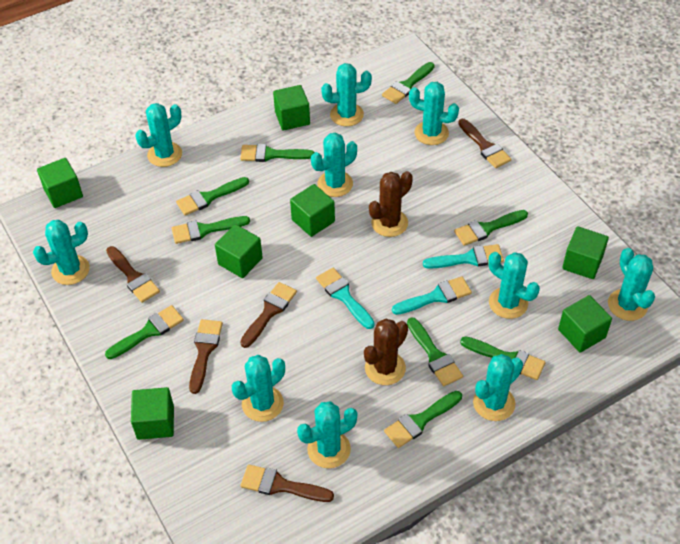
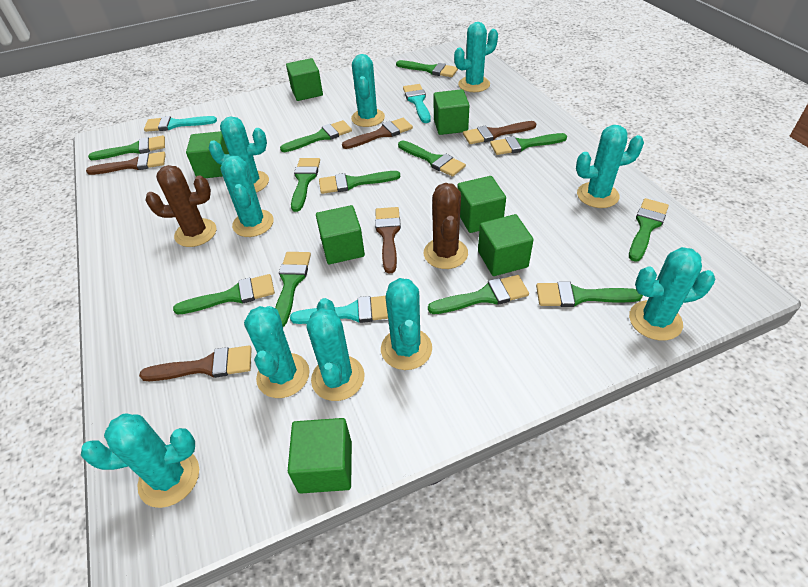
green brush: [105,305,184,359] [172,216,250,244] [176,177,249,216] [240,144,314,162] [382,62,435,104] [384,391,462,448] [407,317,463,386] [454,210,528,246] [460,336,545,380] = 9 -> [88,135,165,160] [173,274,275,315] [275,252,311,327] [280,120,352,152] [291,158,320,212] [319,171,400,194] [396,60,458,77] [398,140,466,177] [428,275,529,314] [490,133,567,155] [536,281,643,307] [629,198,669,262] = 12

